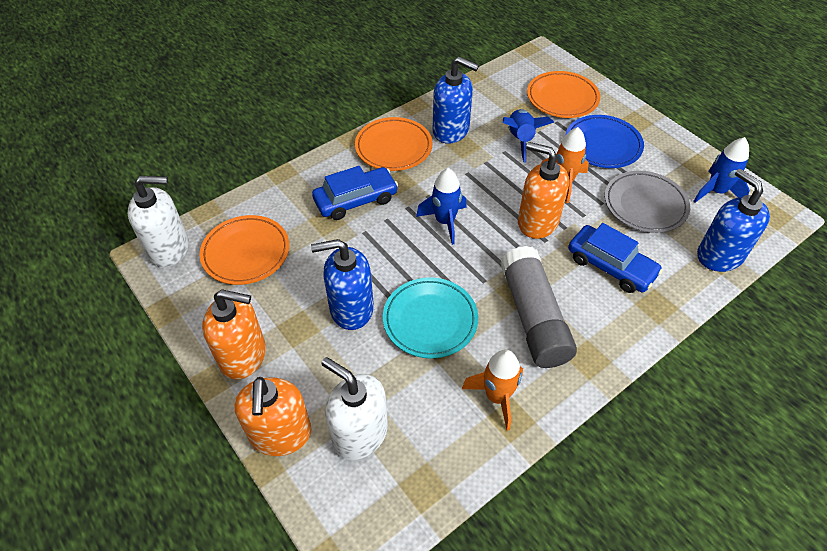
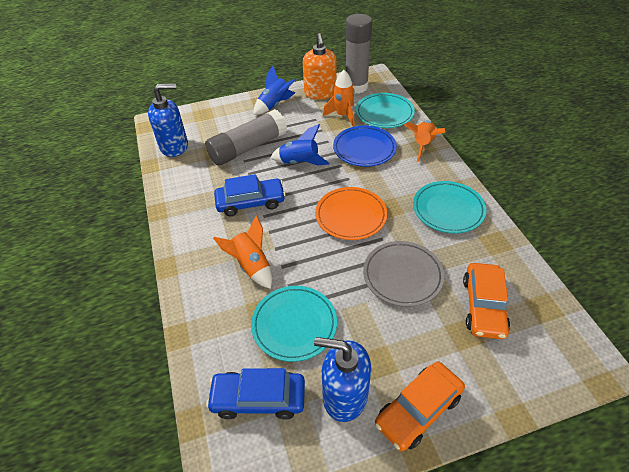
blue rocket: [416,168,467,245] [503,109,554,163] [694,137,750,203] = 3 -> [254,66,296,115] [270,124,330,165] = 2
blue soap dispenser: [311,239,374,330] [433,57,479,144] [697,169,770,272] = 3 -> [148,83,188,157] [314,337,371,422] = 2
grey glue stick: [500,246,577,368] = 1 -> [205,109,287,166] [345,14,372,94] = 2
orange car: none = 0 -> [375,361,465,451] [463,263,510,339] = 2
orange plate: [200,215,289,285] [355,117,433,171] [527,71,600,118] = 3 -> [315,187,388,240] = 1
orange rocket: [462,350,523,431] [541,127,589,203] = 2 -> [213,215,272,289] [323,70,355,127] [404,120,446,162] = 3
orange soap dispenser: [202,289,266,379] [234,377,311,456] [518,142,569,239] = 3 -> [303,33,337,100] = 1
turquoise plate: [383,277,478,359] = 1 -> [251,286,337,362] [356,93,415,128] [413,181,487,233] = 3
white soap dispenser: [128,176,189,267] [321,357,388,460] = 2 -> none = 0

